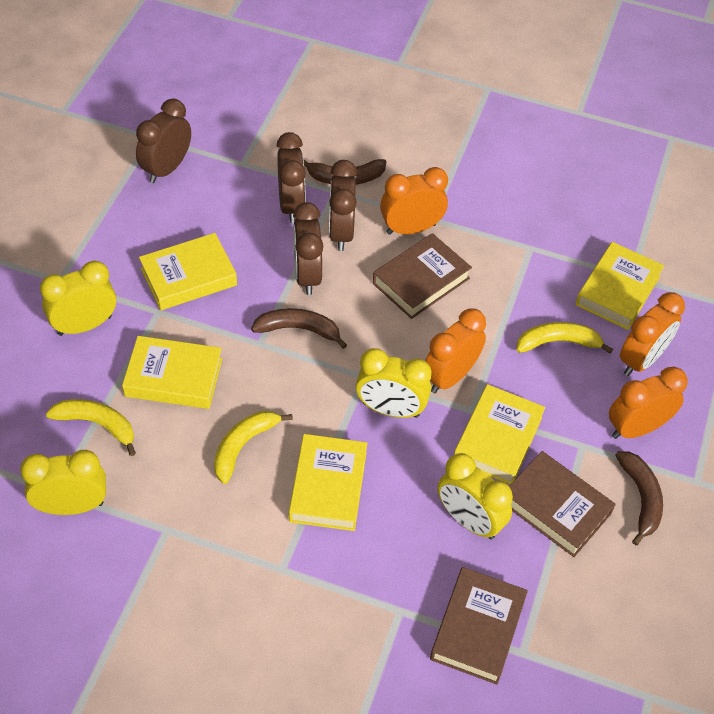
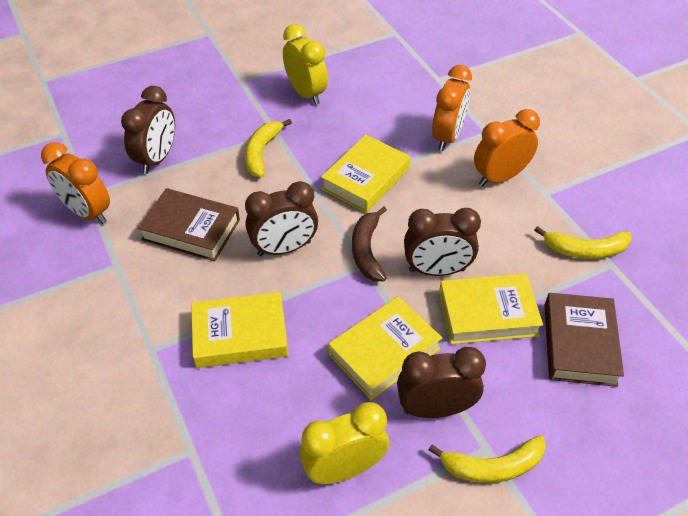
brown banana: [251,308,347,349] [303,159,387,185] [615,451,663,545] = 3 -> [352,207,387,281] = 1
brown book: [373,233,472,319] [430,567,528,685] [509,451,616,557] = 3 -> [138,188,240,261] [545,293,624,387] = 2
orange clock: [380,167,448,235] [425,309,486,394] [609,366,688,439] [620,292,685,376] = 4 -> [41,142,110,224] [432,65,472,151] [474,109,540,186] = 3
yellow book: [122,336,222,409] [139,233,237,310] [289,434,367,531] [454,384,545,484] [575,242,664,330] = 5 -> [191,292,288,368] [321,135,410,213] [329,296,442,400] [439,274,543,344] = 4
yellow clock: [20,450,106,515] [40,261,116,336] [356,348,432,418] [438,453,513,540] = 4 -> [283,24,328,105] [299,402,389,484] = 2

